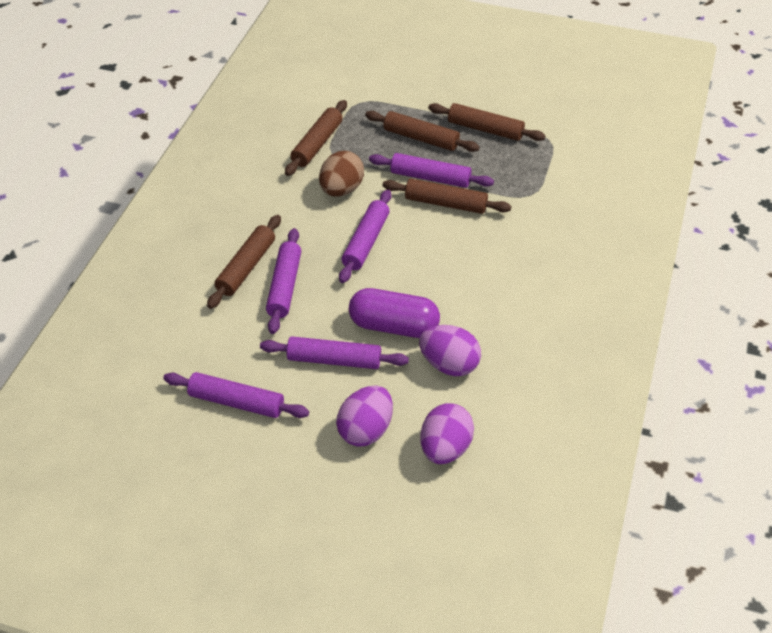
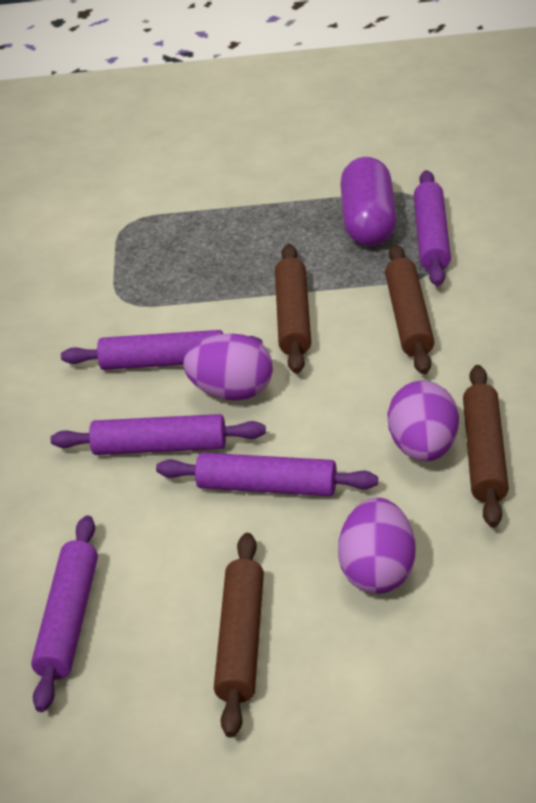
brown egg: [319,151,364,197] = 1 -> none = 0
brown rolling pin: [207,215,281,309] [285,100,347,176] [365,111,479,152] [383,179,511,214] [428,103,545,141] = 5 -> [214,533,264,738] [275,244,311,374] [385,244,434,375] [463,365,509,528] = 4

